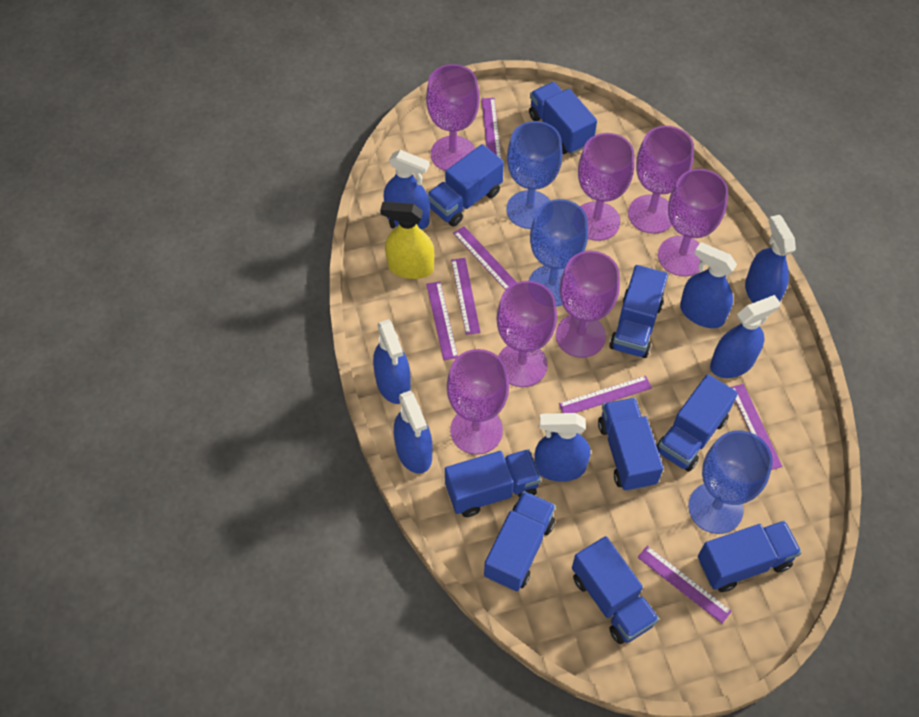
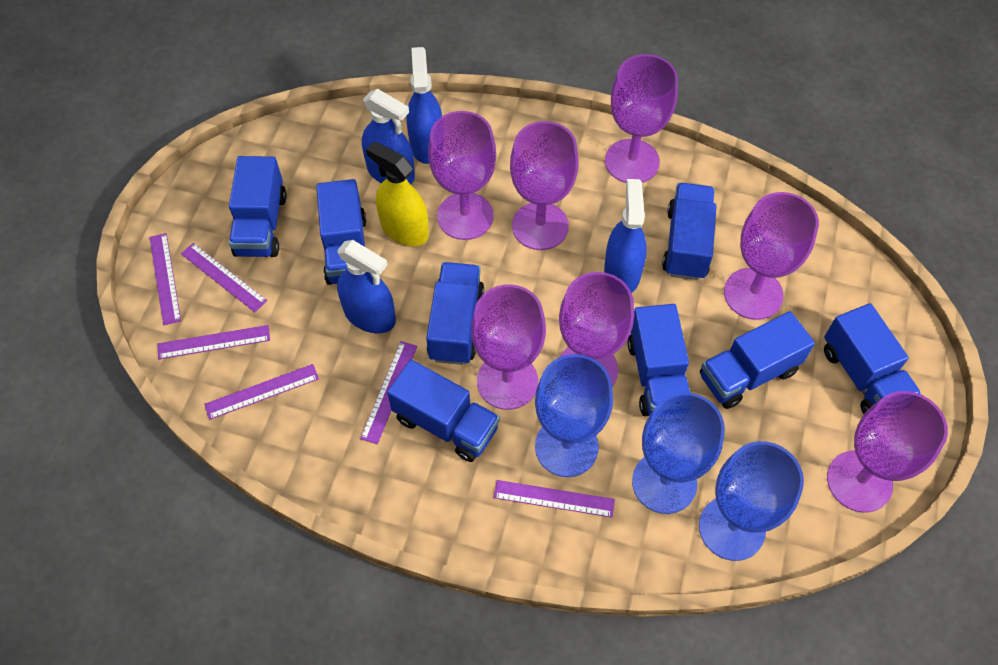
blue spray bottle: [373,319,411,404] [384,150,430,230] [394,390,432,474] [534,413,590,482] [680,242,737,328] [710,295,781,378] [745,215,796,303] = 7 -> [337,240,396,333] [362,89,415,184] [407,47,442,164] [604,179,647,293] = 4
blue truck: [427,144,504,227] [445,449,541,517] [484,491,556,591] [529,82,597,154] [572,536,659,644] [598,398,664,491] [609,265,668,358] [656,374,738,472] [698,520,802,592] = 9 -> [229,156,287,257] [316,179,366,285] [387,360,500,462] [426,262,484,365] [627,304,690,416] [662,183,716,280] [700,311,815,409] [824,303,922,414] = 8
purple ruler: [426,281,458,360] [451,258,481,335] [453,226,516,290] [482,98,501,159] [559,376,652,413] [637,546,732,624] [730,384,783,470] = 7 -> [150,233,181,325] [158,325,270,359] [181,243,267,312] [204,364,319,420] [360,341,417,444] [494,480,615,518] = 6

